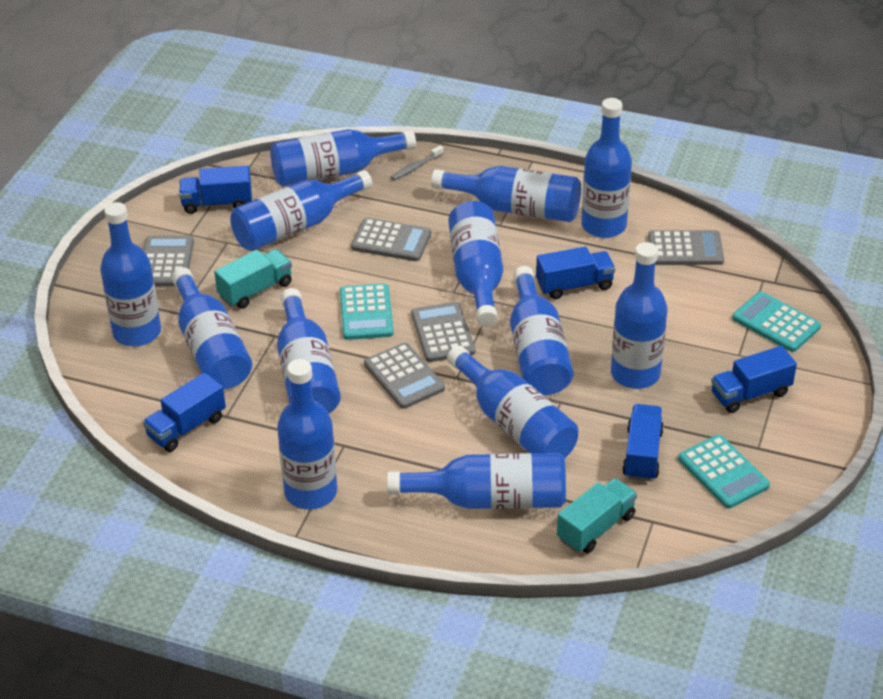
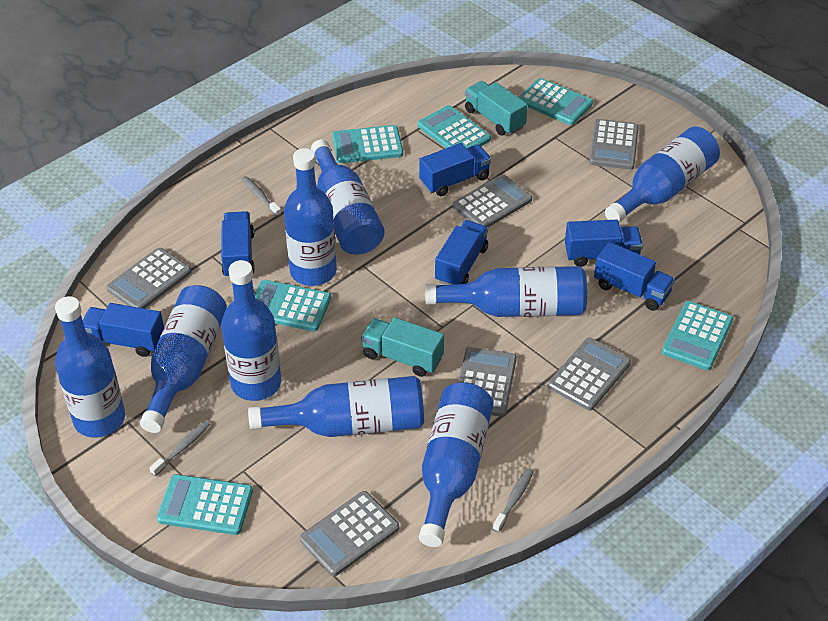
blue bottle: [100,202,161,347] [172,268,252,389] [230,170,372,251] [270,129,416,187] [277,288,341,414] [277,359,337,510] [387,453,566,509] [431,166,581,222] [447,345,578,458] [448,201,503,327] [510,266,573,395] [581,98,632,238] [611,242,667,389] = 13 -> [55,296,125,437] [140,285,227,433] [221,260,281,401] [248,376,424,437] [284,148,337,286] [311,139,385,255] [419,382,493,547] [425,266,587,317] [605,126,720,223] = 9
blue truck: [143,372,226,452] [179,166,252,214] [536,247,615,299] [622,404,664,481] [711,346,797,413] = 5 -> [83,303,164,357] [221,211,255,279] [419,143,491,196] [435,220,488,285] [565,220,643,267] [594,242,675,311] = 6
grey calculator: [143,236,194,286] [351,218,431,261] [364,342,445,409] [411,302,476,362] [648,230,724,265] = 5 -> [106,248,191,309] [300,491,399,576] [453,174,532,227] [458,347,517,417] [548,338,631,411] [589,119,639,170] = 6
grey toothbrush: [391,145,444,180] = 1 -> [150,421,210,476] [242,176,281,217] [493,468,534,532] = 3
turquoise calculator: [340,283,394,340] [678,435,770,509] [732,292,821,352] = 3 -> [157,474,253,535] [254,280,331,331] [332,125,403,163] [418,105,491,148] [519,78,593,125] [662,301,733,370] = 6

